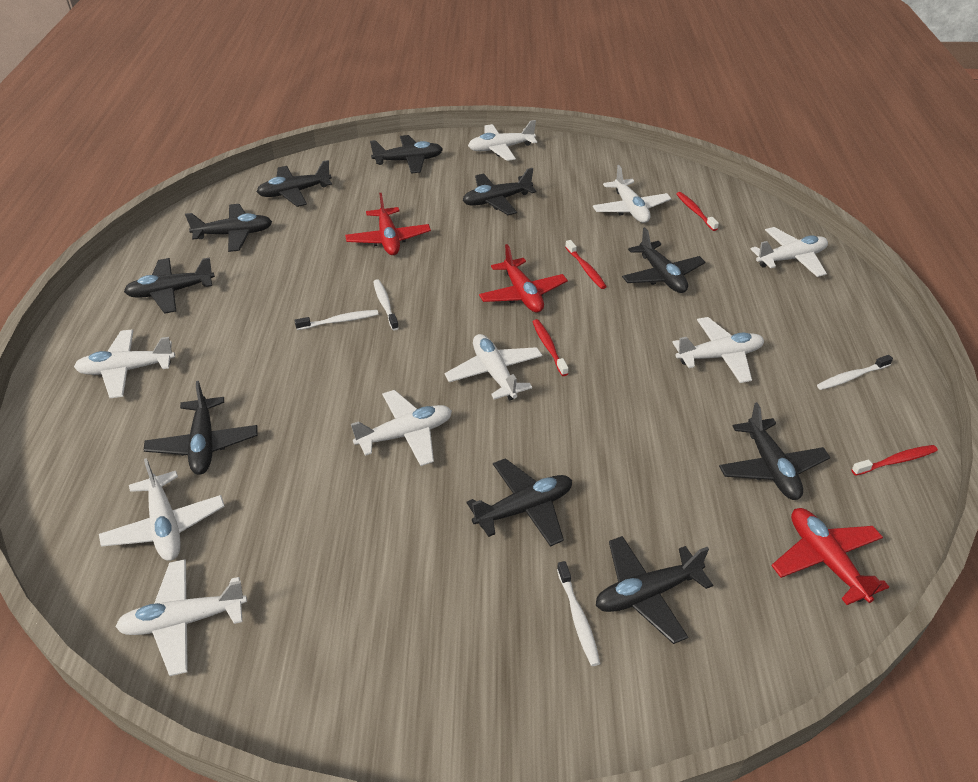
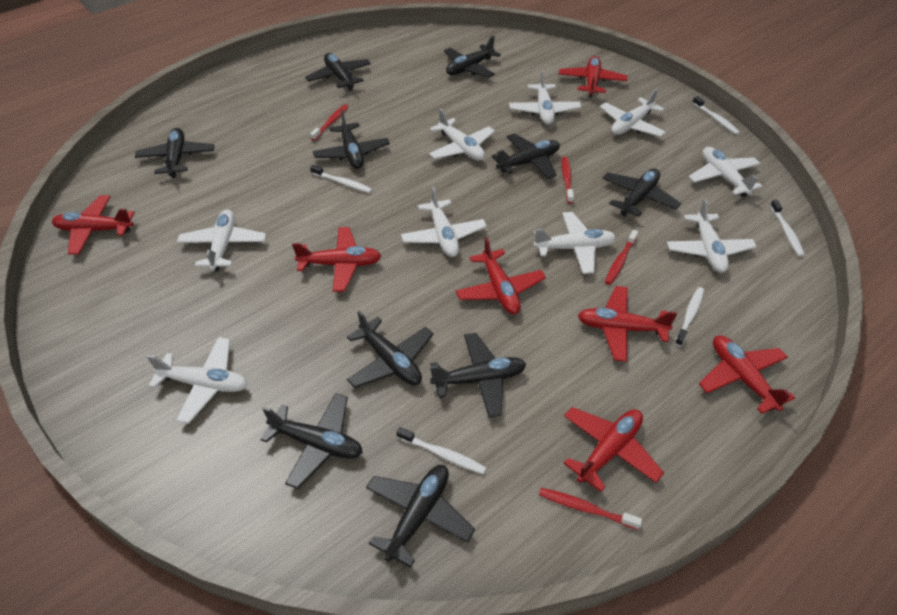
red plane: [345,193,431,255] [479,244,568,313] [771,508,889,605] = 3 -> [52,195,135,255] [292,227,381,292] [456,237,546,314] [559,56,628,97] [563,407,664,492] [578,286,677,362] [699,335,795,414] = 7
white toothbrush: [294,310,378,330] [373,279,399,330] [557,561,600,666] [817,355,893,390] = 4 -> [310,165,372,193] [397,427,486,474] [675,287,704,347] [692,96,740,135] [770,200,805,257] = 5

